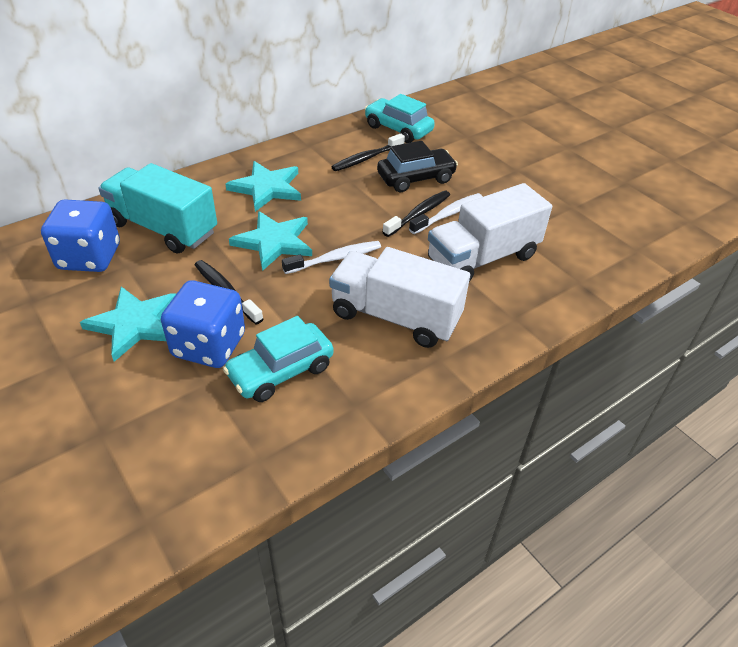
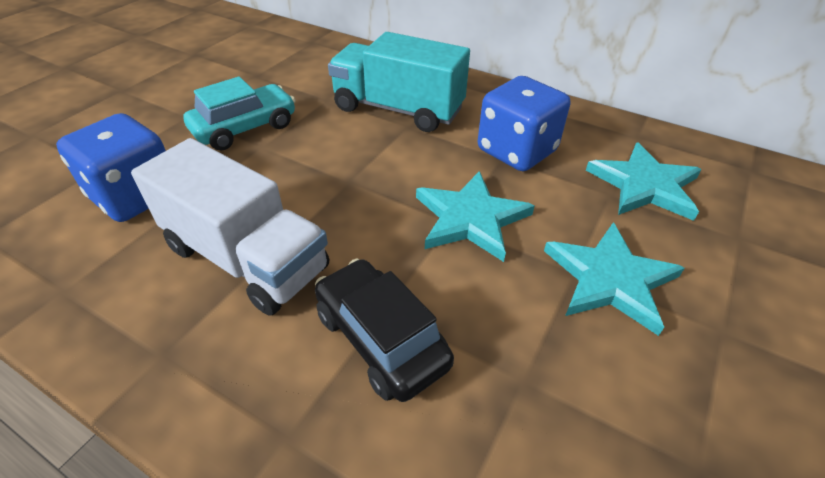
black toothbrush: [195,260,263,324] [331,133,405,171] [383,191,450,237] = 3 -> none = 0
turquoise car: [223,316,334,402] [364,94,435,143] = 2 -> [183,77,296,151] = 1
white toothbrush: [282,241,381,274] [409,193,483,234] = 2 -> none = 0
white truck: [329,247,470,348] [428,183,552,281] = 2 -> [131,138,329,316] = 1

